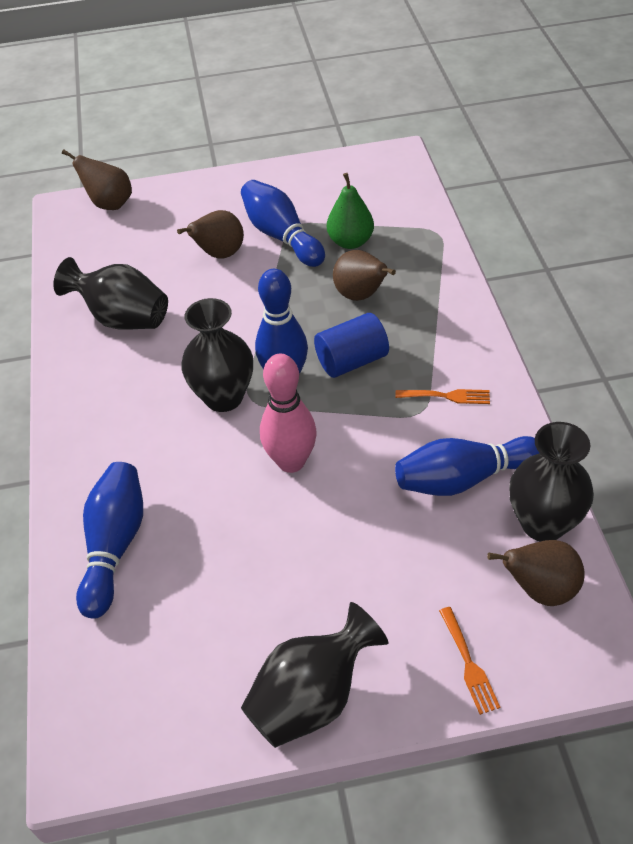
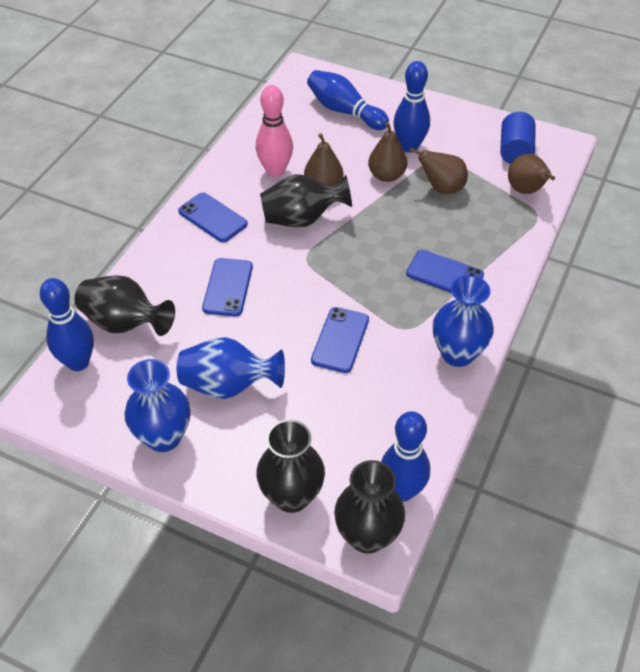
blue phone: none = 0 -> [178,192,248,242] [202,258,253,316] [311,307,369,373] [406,250,484,292] = 4
blue vase: none = 0 -> [124,359,190,452] [177,337,285,399] [433,275,494,367] = 3
green pear: [327,173,374,249] = 1 -> none = 0
orange fork: [395,389,490,404] [439,607,500,715] = 2 -> none = 0

